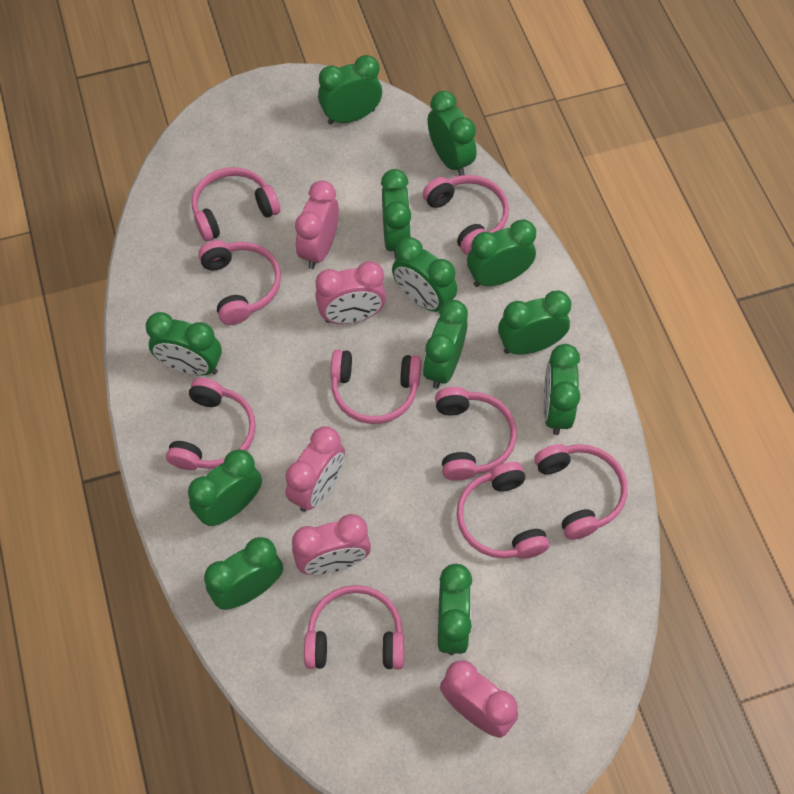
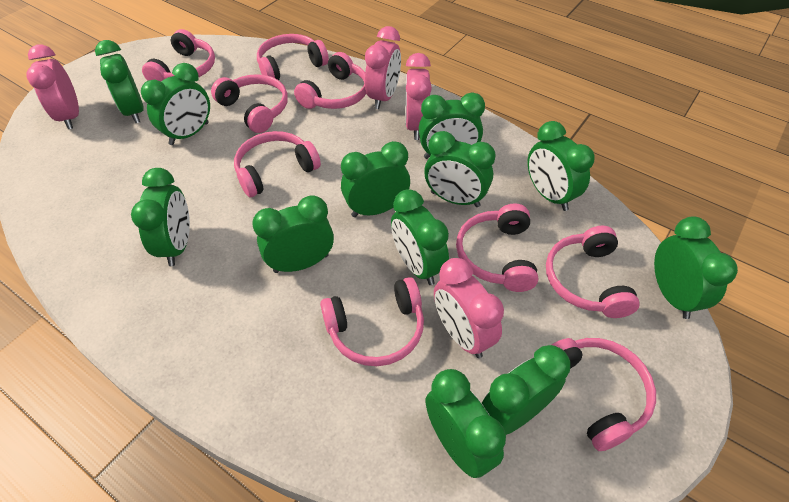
pink clock: [285,426,345,512] [292,514,371,575] [295,180,339,269] [315,261,386,324] [440,660,518,738] = 5 -> [26,45,79,129] [365,26,401,109] [405,53,432,140] [434,258,504,358] = 4

